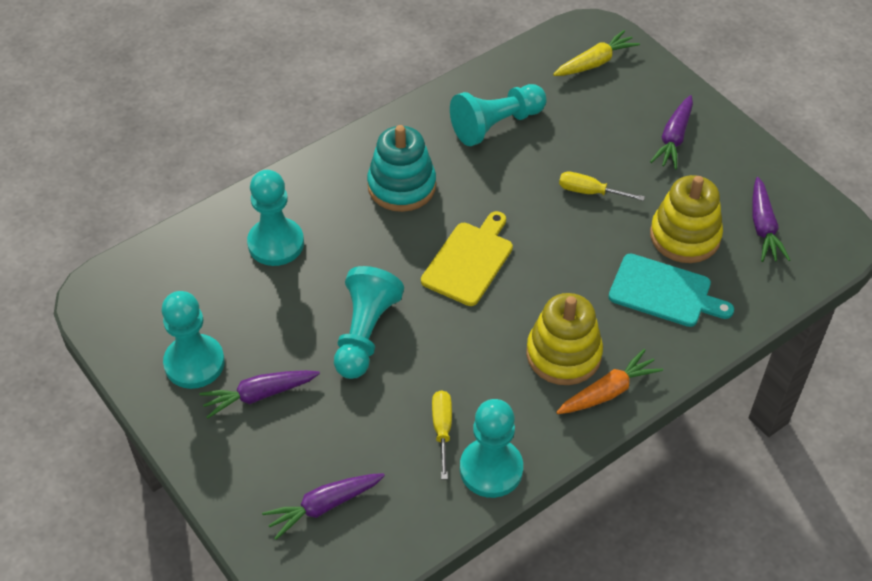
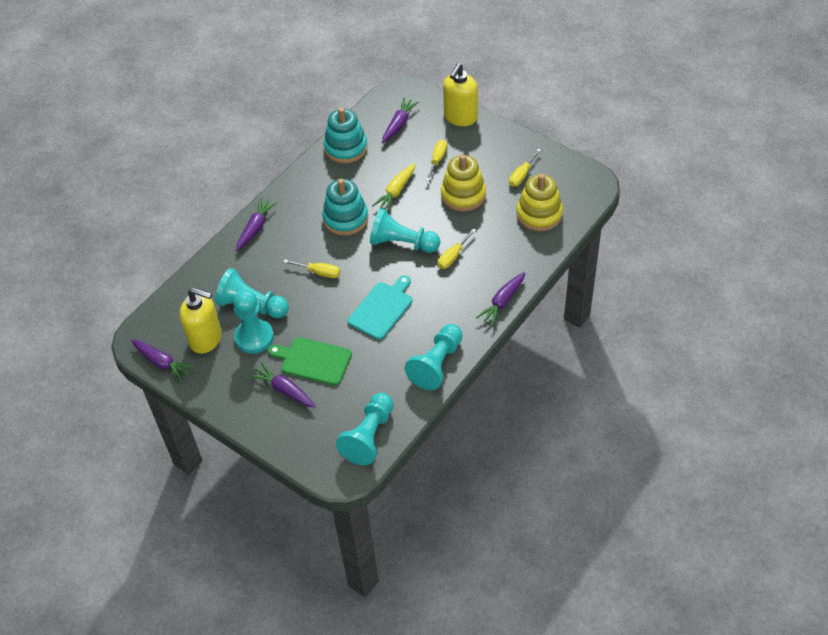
green cutting board: none = 0 -> [268,337,352,385] = 1
orange carrot: [556,349,663,414] = 1 -> none = 0
purple carrot: [199,370,320,419] [262,473,385,540] [650,95,693,170] [752,177,790,262] = 4 -> [131,340,195,382] [236,198,277,251] [249,362,316,408] [382,97,419,143] [476,272,526,326] = 5
turquoise stacking toy: [367,125,436,212] = 1 -> [322,179,368,236] [324,107,368,163] = 2
yellow cutting board: [421,211,513,306] = 1 -> none = 0
yellow screwdriver: [432,390,452,480] [559,172,645,201] = 2 -> [284,259,340,278] [426,140,447,181] [438,229,476,269] [509,149,541,187] = 4
yellow soap dispenser: none = 0 -> [179,288,222,354] [443,63,478,126] = 2

